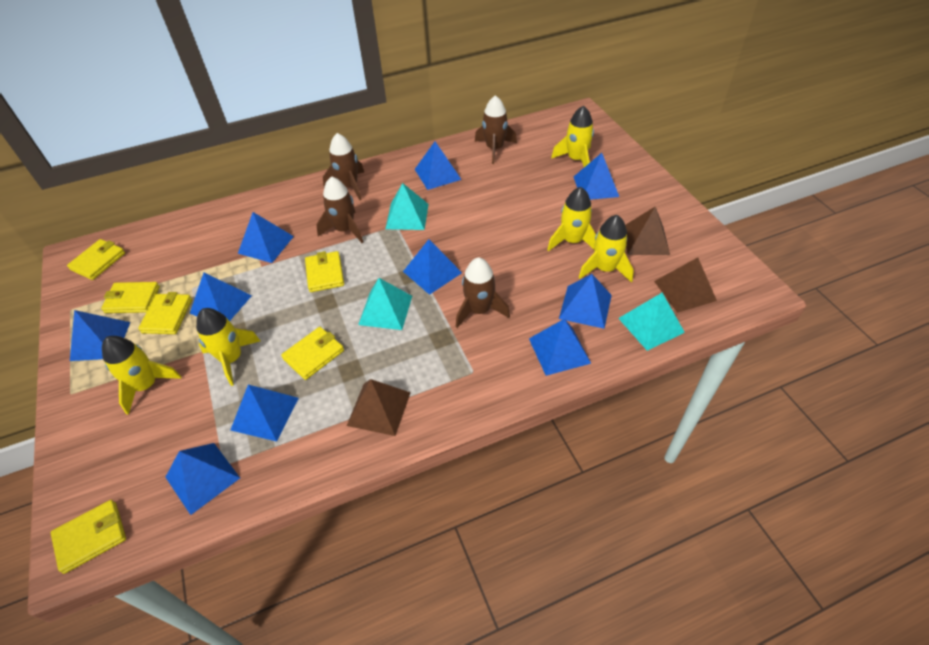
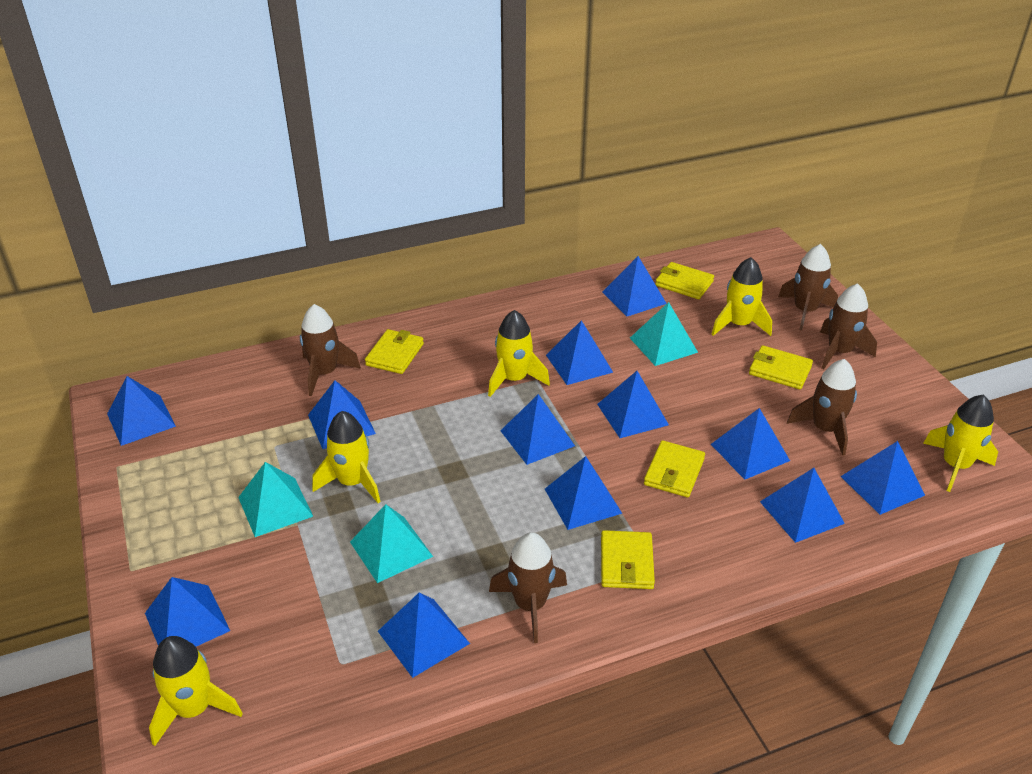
blue pyramid: [70,310,130,361] [166,443,240,515] [189,273,252,321] [231,385,299,441] [238,212,294,263] [403,239,462,295] [415,141,462,190] [529,319,591,376] [559,274,612,329] [574,153,619,200] = 10 -> [107,376,176,446] [145,577,230,647] [308,380,376,449] [378,592,470,678] [500,394,575,465] [545,456,622,530] [546,320,613,385] [597,371,669,438] [602,256,667,316] [711,408,790,480] [760,468,845,543] [841,441,925,515] = 12
brown pyramid: [347,379,411,436] [625,207,670,255] [654,257,717,313] = 3 -> none = 0
brown rocket: [316,176,363,243] [323,133,364,200] [456,257,510,328] [475,95,517,164] = 4 -> [300,304,361,396] [489,532,567,643] [778,244,838,330] [787,359,857,456] [820,283,877,369] = 5
yellow wallet: [51,500,126,574] [67,239,125,280] [101,282,160,313] [138,292,192,334] [281,327,344,380] [305,251,344,292] = 6 -> [365,329,424,374] [601,530,655,589] [644,440,705,497] [655,262,714,299] [749,345,813,390] = 5

